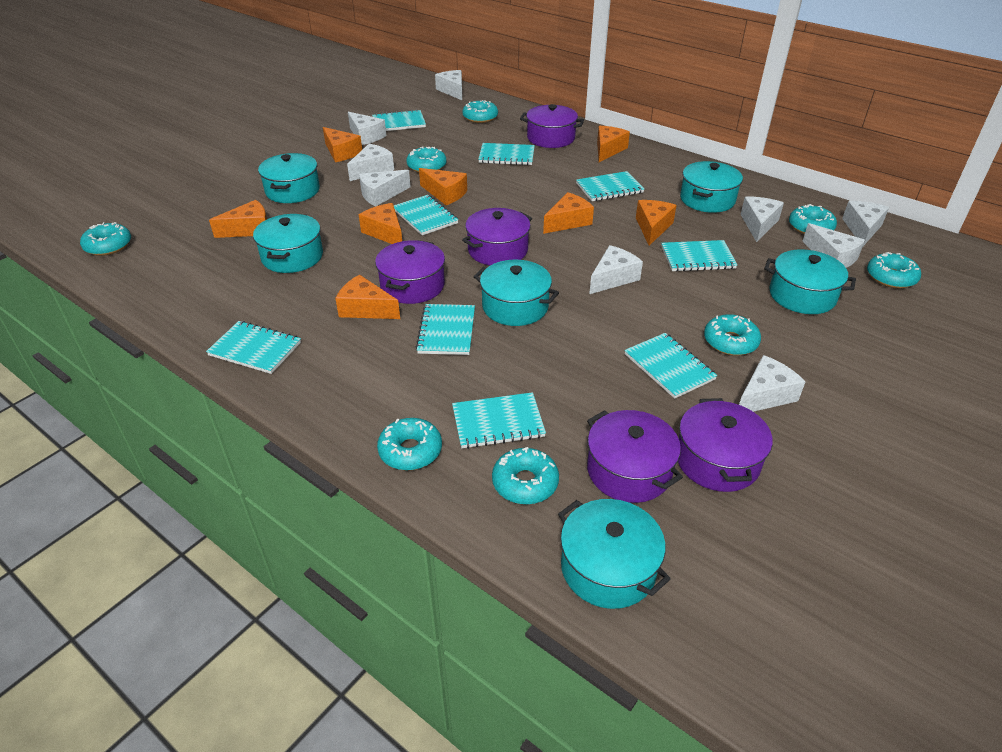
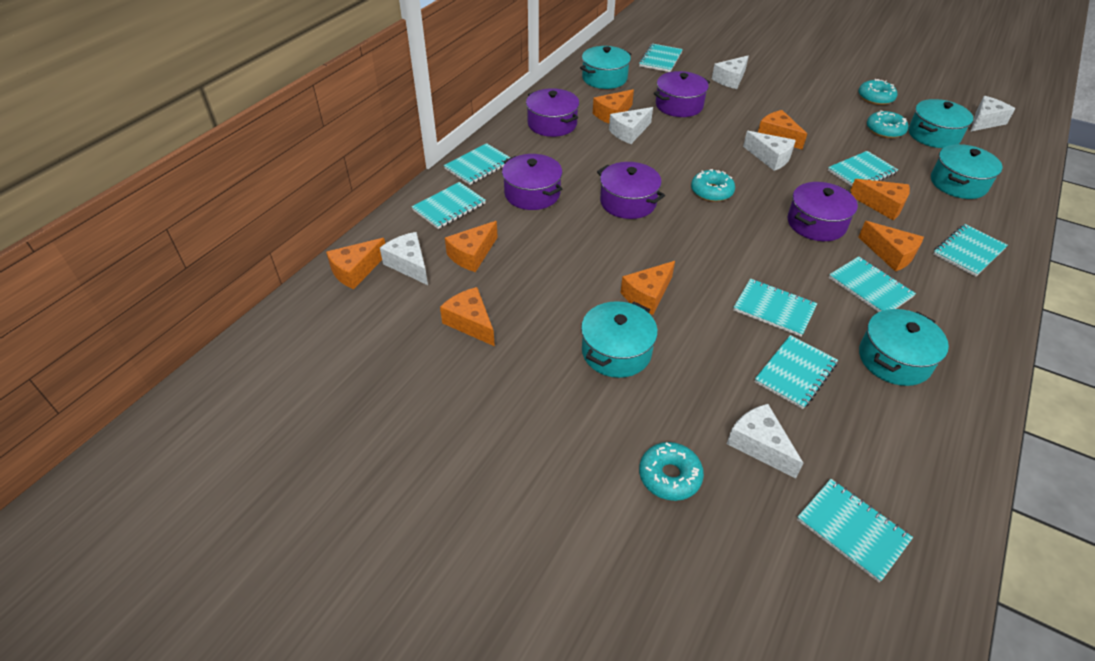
turquoise donut: [80,222,131,256] [377,418,442,470] [406,146,446,173] [462,100,498,123] [492,447,559,504] [704,314,761,356] [789,204,837,234] [867,252,921,288] = 8 -> [639,442,704,501] [691,169,735,202] [858,79,897,105] [867,110,908,138] = 4
turquoise pot: [253,214,323,273] [258,153,320,203] [474,260,559,326] [558,499,671,609] [680,161,743,213] [764,249,856,314] = 6 -> [580,46,631,89] [581,301,658,378] [859,309,949,386] [908,99,973,148] [931,144,1003,199] = 5
white cheese: [347,144,394,181] [348,112,386,145] [359,170,411,207] [435,70,462,100] [589,245,643,294] [739,355,805,412] [740,197,784,242] [802,223,865,268] [842,201,889,246] = 9 -> [380,232,428,285] [609,107,653,144] [712,55,749,89] [727,404,804,478] [743,131,796,171] [971,96,1015,131] = 6

